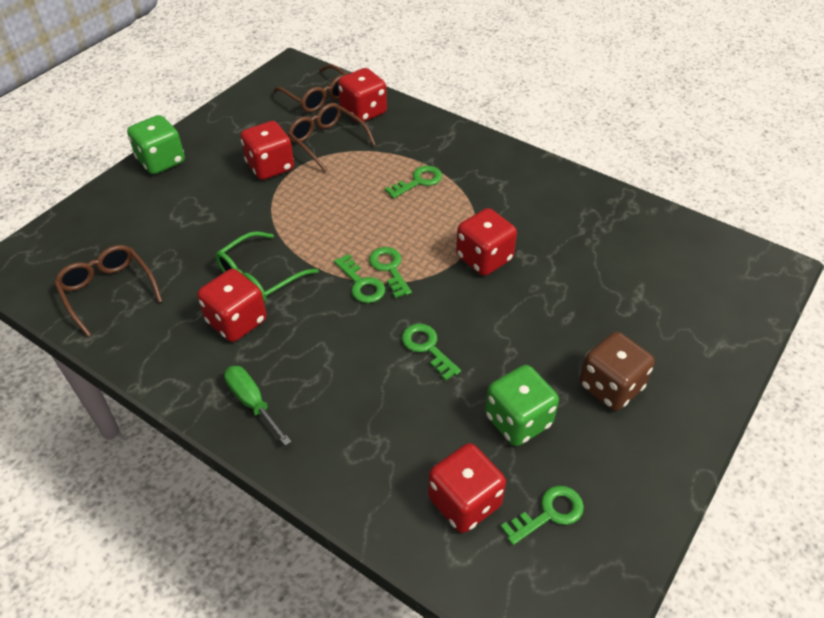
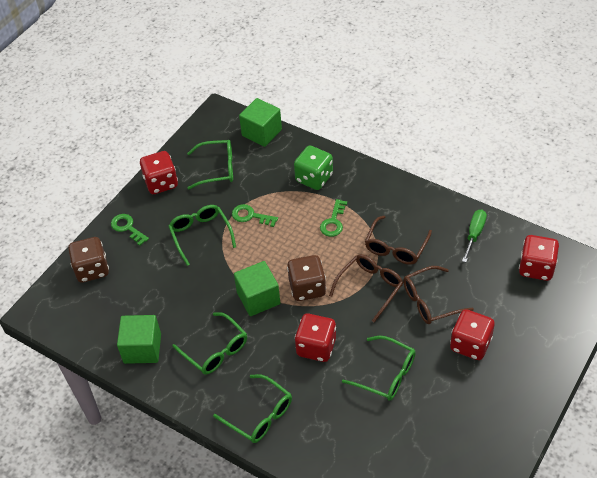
brown dice: [579,332,655,411] = 1 -> [68,237,109,283] [287,255,326,301] = 2
green cube: none = 0 -> [117,315,161,364] [234,261,280,316] [239,98,282,147] = 3
green dice: [127,115,185,174] [485,365,559,446] = 2 -> [294,145,333,190] = 1
green glasses: [215,231,319,303] = 1 -> [168,205,236,266] [172,312,247,375] [187,140,233,189] [213,374,292,443] [342,336,416,401] = 5
green key: [334,254,385,303] [369,247,412,298] [385,166,442,199] [402,324,461,381] [501,486,584,545] = 5 -> [111,214,149,246] [232,204,278,227] [320,199,347,237] = 3
red dice: [197,269,266,342] [241,121,294,180] [338,68,387,123] [428,443,506,533] [456,208,517,276] = 5 -> [140,151,178,194] [295,314,336,362] [450,309,495,360] [519,235,559,281] = 4

